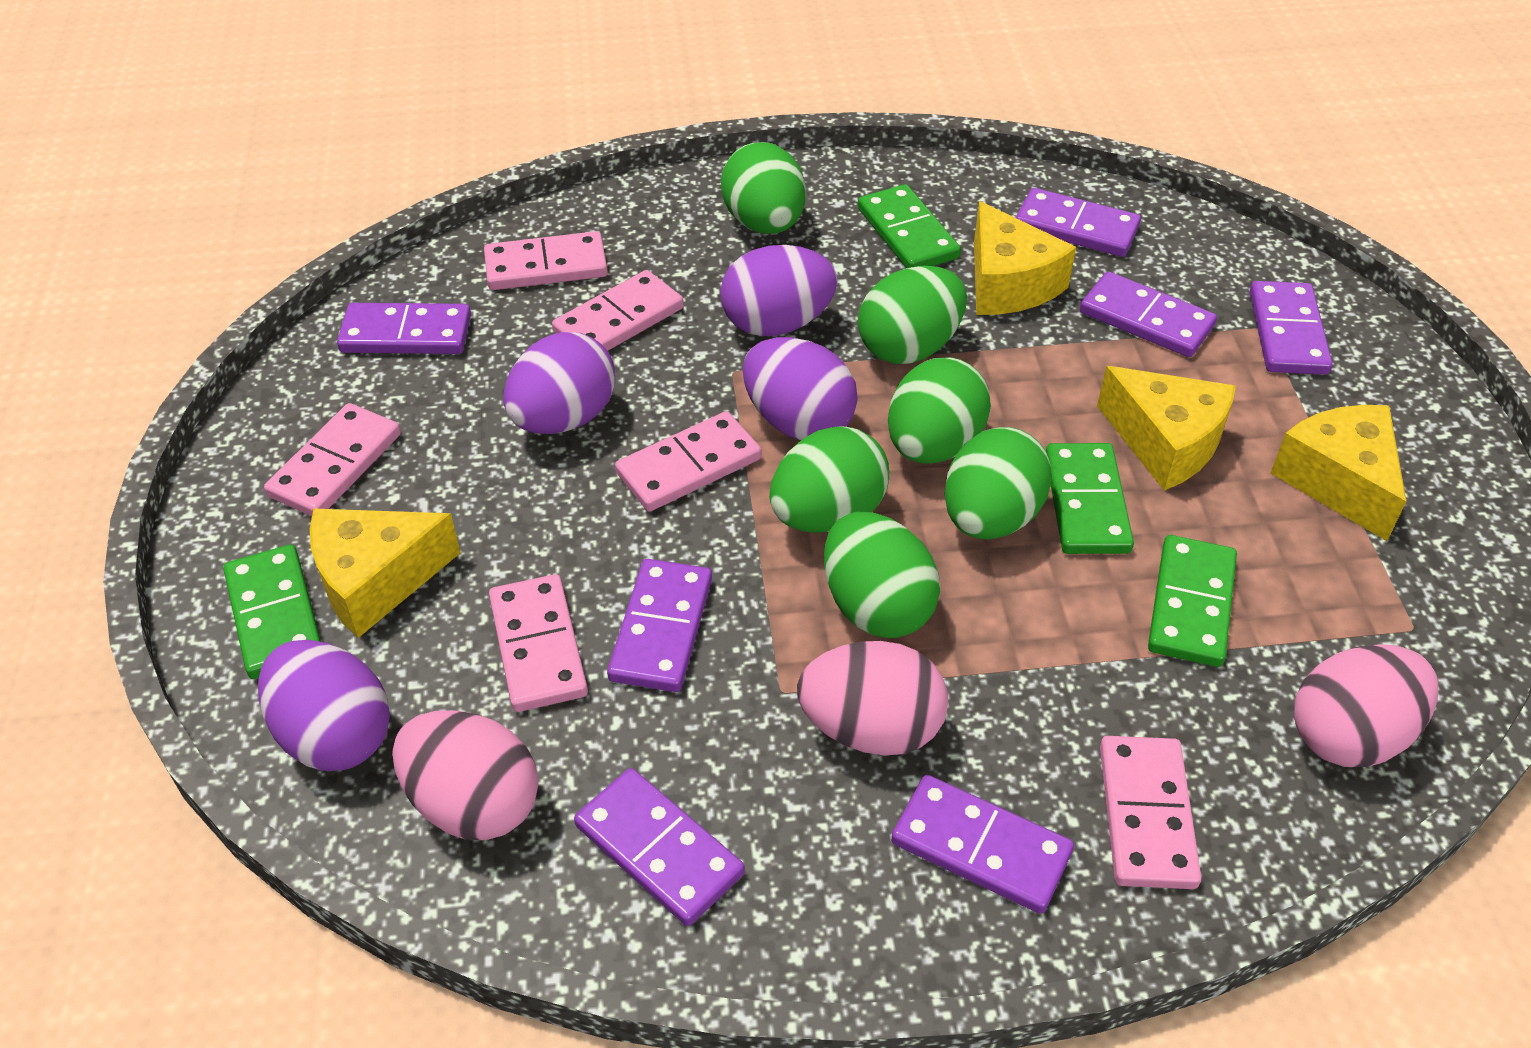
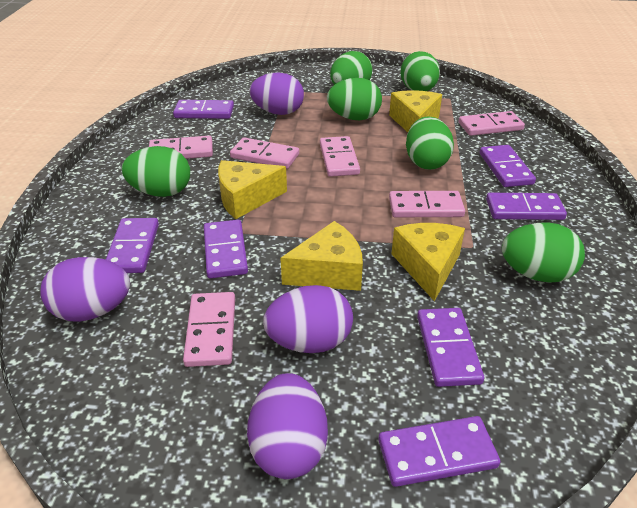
green domino: [224,544,321,679] [858,184,961,268] [1046,443,1134,554] [1148,535,1237,667] = 4 -> none = 0
pink egg: [392,710,538,840] [797,641,948,756] [1294,644,1438,767] = 3 -> none = 0

